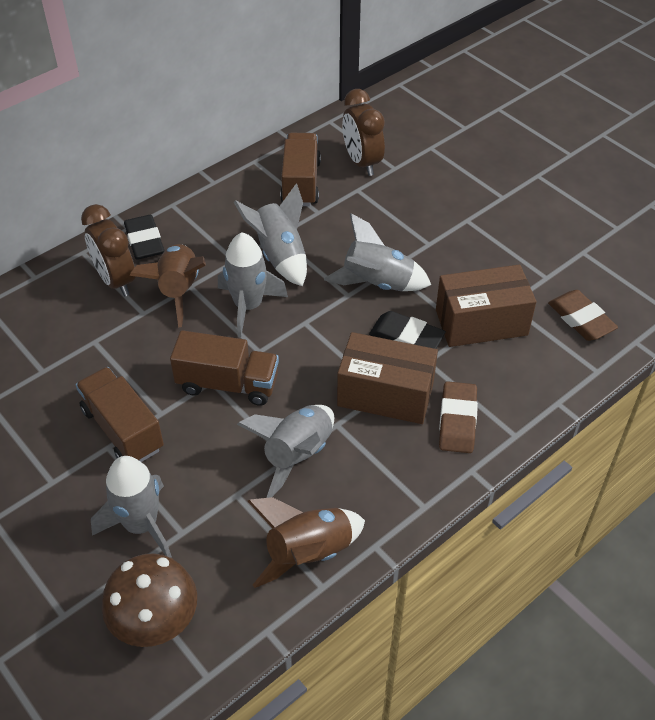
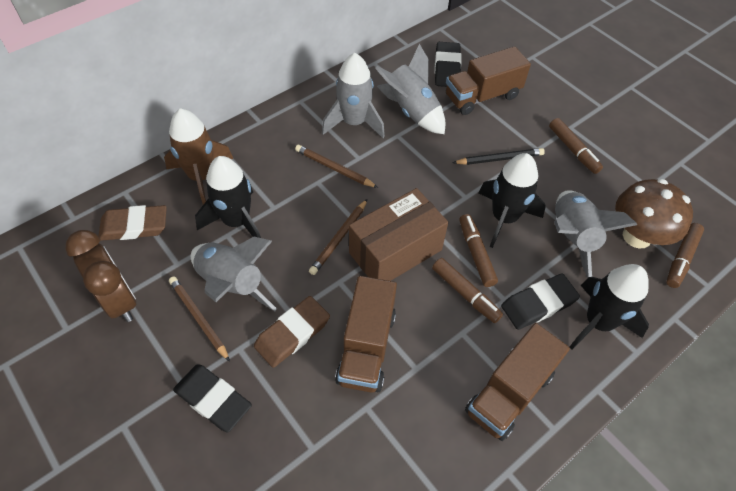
black eraser: [124,215,164,260] [369,311,446,349] = 2 -> [173,364,252,432] [434,42,462,87] [501,274,580,330] = 3
black pencil: none = 0 -> [453,148,545,165] = 1
black rocket: none = 0 -> [195,156,261,238] [478,153,546,248] [570,264,649,349] = 3
brown box: [337,332,438,424] [436,265,536,347] = 2 -> [349,188,448,281] = 1
brown clock: [81,204,136,297] [342,89,385,176] = 2 -> [65,230,137,322] = 1
brown marker: none = 0 -> [432,258,503,323] [459,214,498,287] [549,118,603,174] [666,223,704,288] = 4
brown pencil: none = 0 -> [169,276,230,362] [295,145,378,188] [309,199,368,275] = 3
brown rocket: [130,244,206,327] [248,497,365,588] = 2 -> [164,108,233,205] = 1
grey rocket: [91,456,172,558] [218,233,288,337] [234,183,307,286] [237,405,334,498] [324,213,431,291] = 5 -> [191,237,277,311] [322,53,385,138] [375,44,445,134] [554,190,637,278] = 4

